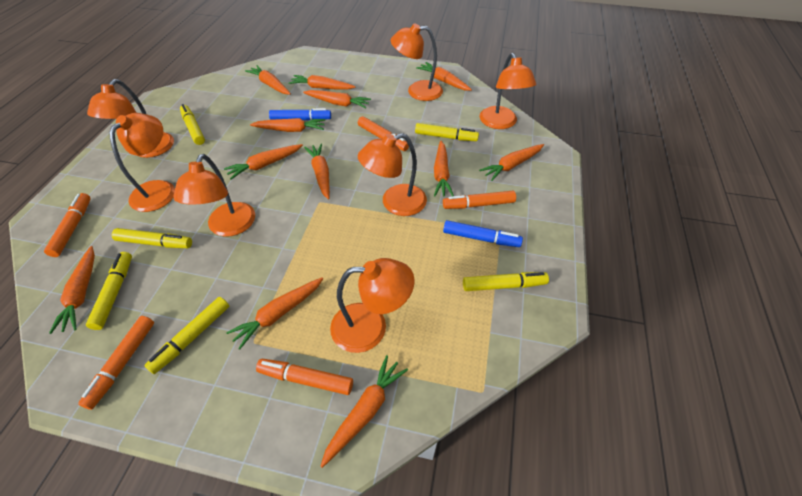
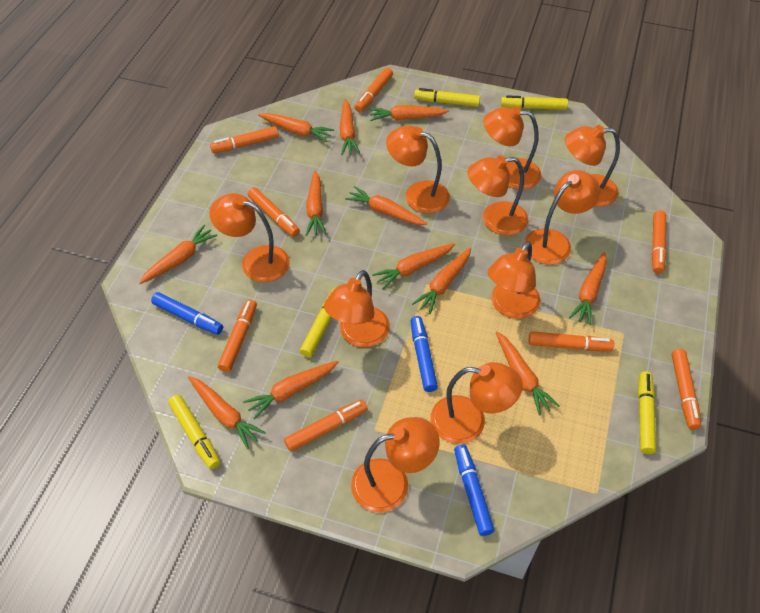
blue marker: [269,108,331,120] [443,220,523,247] = 2 -> [151,292,223,335] [411,316,438,392] [454,444,495,536] = 3
orange lamp: [87,79,174,158] [109,113,175,212] [173,154,255,237] [330,258,415,353] [358,133,427,216] [391,23,443,101] [480,53,536,129] = 7 -> [209,193,290,282] [324,270,390,348] [351,417,439,512] [386,125,450,213] [431,362,523,444] [467,155,528,236] [483,106,541,190] [488,241,541,319] [524,170,601,265] [565,125,620,207] = 10
orange marker: [44,193,91,257] [78,316,154,410] [256,359,353,395] [358,116,409,151] [443,191,516,209] = 5 -> [210,126,279,153] [218,299,257,372] [248,187,300,237] [284,399,368,452] [355,67,393,112] [529,331,614,351] [652,210,667,274] [671,349,701,430] = 8
yellow marker: [86,252,132,330] [112,228,192,248] [144,297,229,374] [180,104,205,145] [415,123,479,141] [463,272,549,291] = 6 -> [168,395,220,469] [300,288,335,358] [414,88,480,107] [501,95,568,110] [638,371,656,454] = 5

